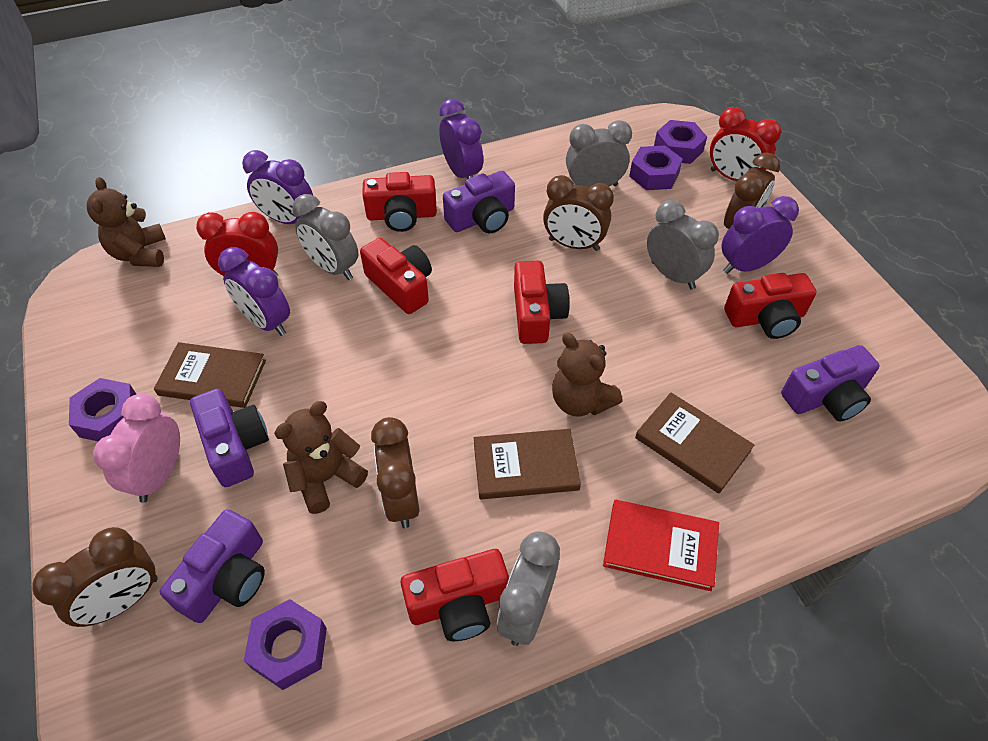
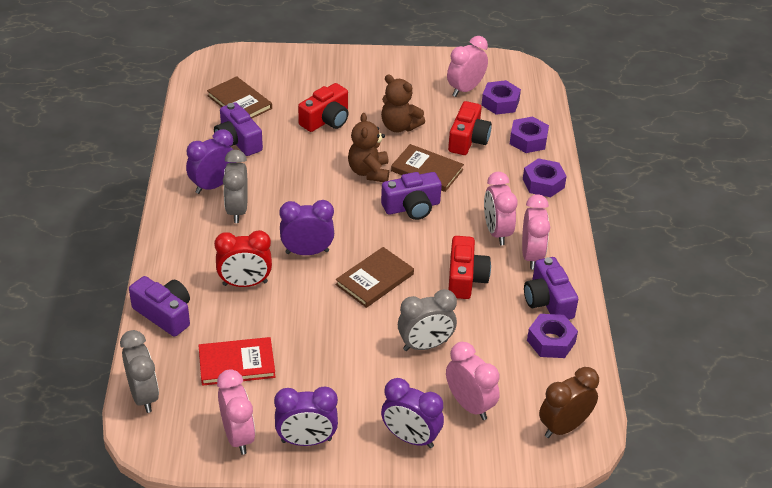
brown clock: [32,527,158,627] [371,417,419,528] [543,175,614,251] [724,153,780,229] = 4 -> [539,367,599,438] = 1
brown teddy bear: [87,177,166,267] [274,401,368,514] [552,333,622,417] = 3 -> [348,113,389,182] [381,74,425,132] = 2
grey clock: [292,194,358,280] [497,532,560,646] [566,120,632,187] [647,200,719,290] = 4 -> [120,330,159,413] [223,150,248,223] [398,289,457,351] = 3
pink clock: [93,393,180,502] = 1 -> [217,369,255,455] [446,342,500,420] [447,36,488,97] [484,172,518,245] [522,194,550,270] = 5
red camera: [360,238,432,314] [362,172,437,232] [401,549,509,641] [514,261,570,344] [724,273,816,339] = 5 -> [298,83,349,132] [448,101,492,155] [448,236,491,299] = 3
red clock: [196,212,278,277] [710,107,781,181] = 2 -> [214,230,272,287] = 1

